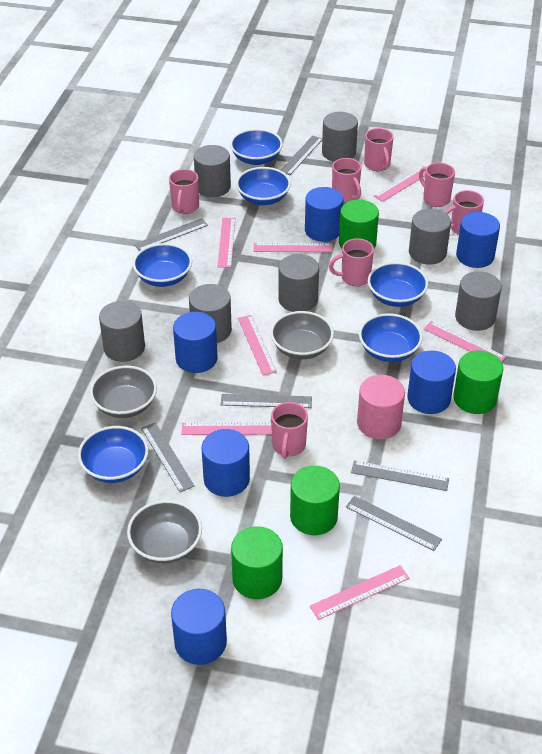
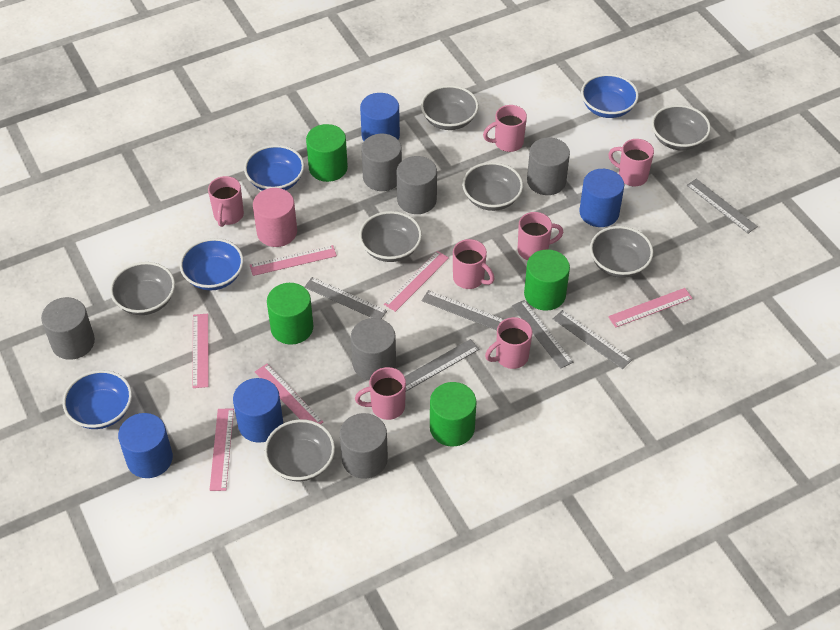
blue bowl: [78,426,149,483] [133,243,192,287] [230,129,283,165] [236,167,291,205] [359,313,423,362] [368,262,428,307] = 6 -> [63,370,132,429] [180,238,244,290] [244,145,304,191] [581,74,639,118] = 4
blue cylinder: [171,589,227,665] [173,312,217,373] [201,429,250,497] [305,187,343,242] [407,351,456,414] [456,212,500,268] = 6 -> [118,413,173,478] [233,378,283,443] [360,93,400,141] [579,169,624,227] = 4
grey bowl: [90,366,157,418] [127,500,202,563] [270,311,334,359] = 3 -> [110,262,175,315] [264,419,335,481] [359,211,422,262] [421,85,479,130] [462,162,523,211] [590,226,653,278] [652,105,711,151] = 7
grey cylinder: [99,301,145,362] [189,284,232,343] [194,145,231,197] [278,254,319,312] [322,112,358,162] [409,209,451,265] [455,271,502,331] = 7 -> [41,297,95,360] [340,413,388,479] [351,318,396,380] [361,134,402,191] [397,156,437,214] [527,137,570,195] = 6
pink ruler: [181,422,272,435] [218,218,235,268] [238,315,277,375] [254,243,333,252] [310,565,410,620] [374,166,426,202] [424,321,506,362] = 7 -> [193,314,209,388] [210,409,234,491] [250,245,337,276] [255,364,323,424] [384,251,449,312] [608,288,693,328] = 6

